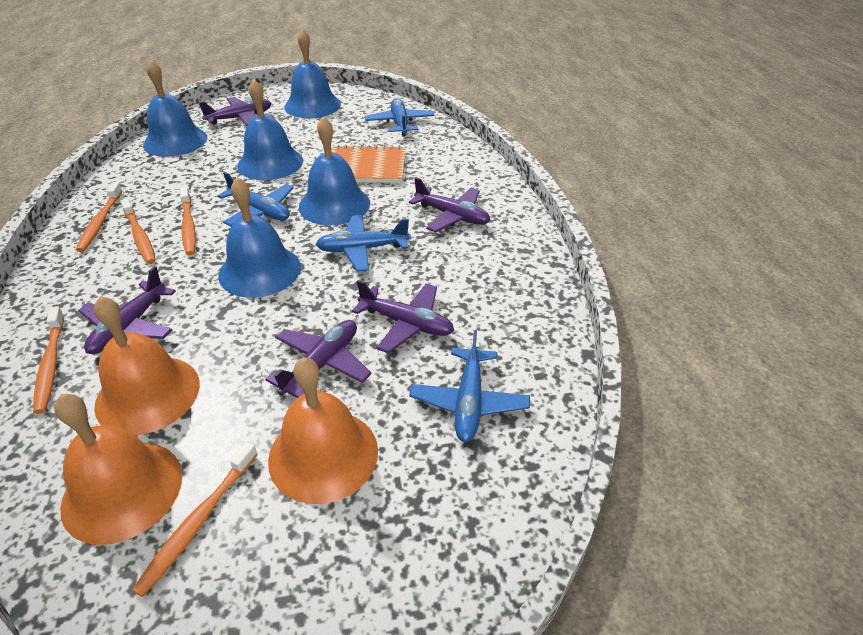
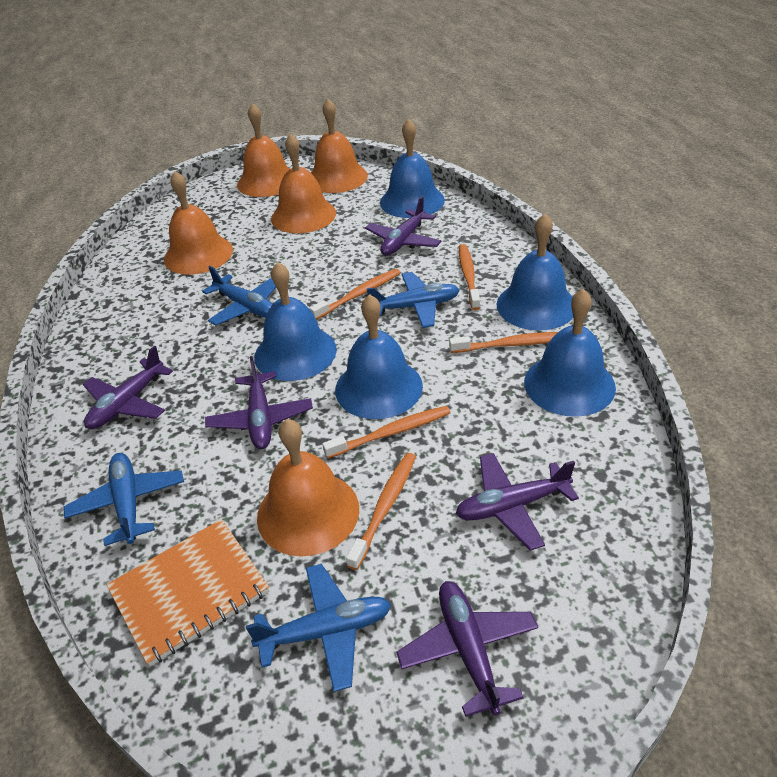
orange bell: [54,394,182,545] [94,296,200,435] [268,357,378,504] = 3 -> [164,171,233,275] [237,103,289,197] [257,419,359,557] [271,133,336,233] [311,99,368,193] = 5

